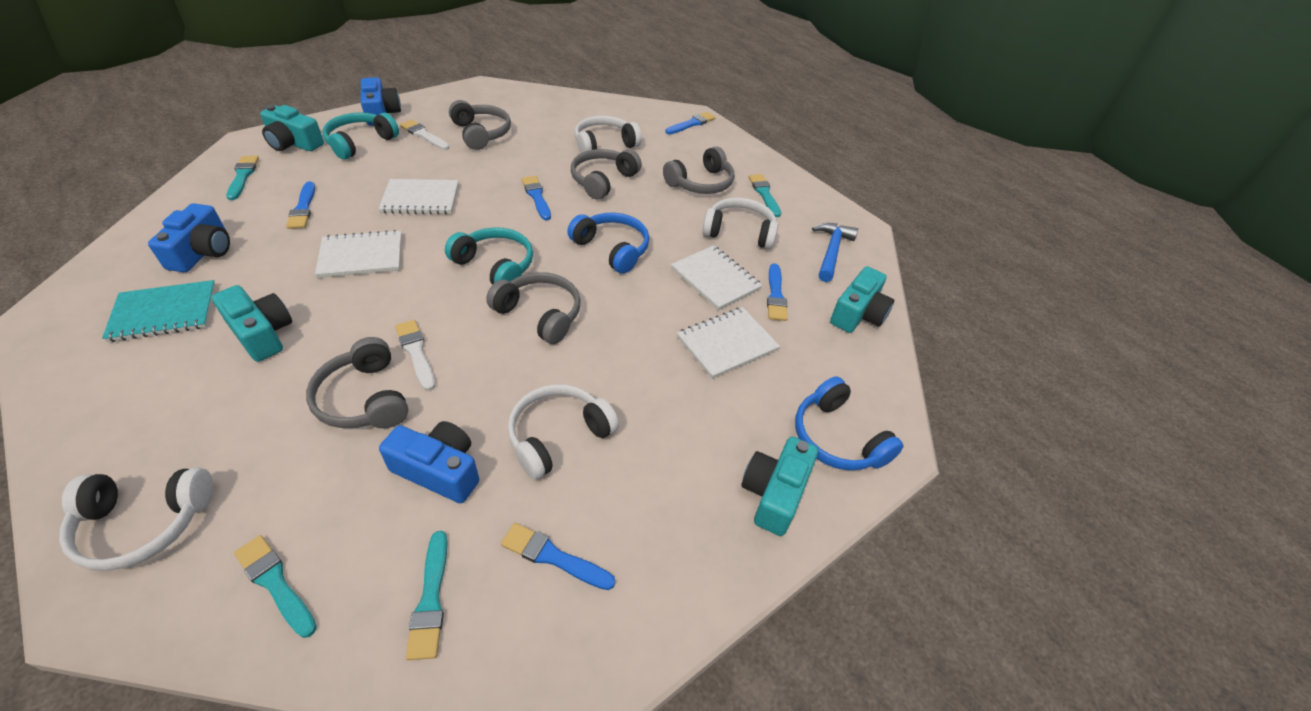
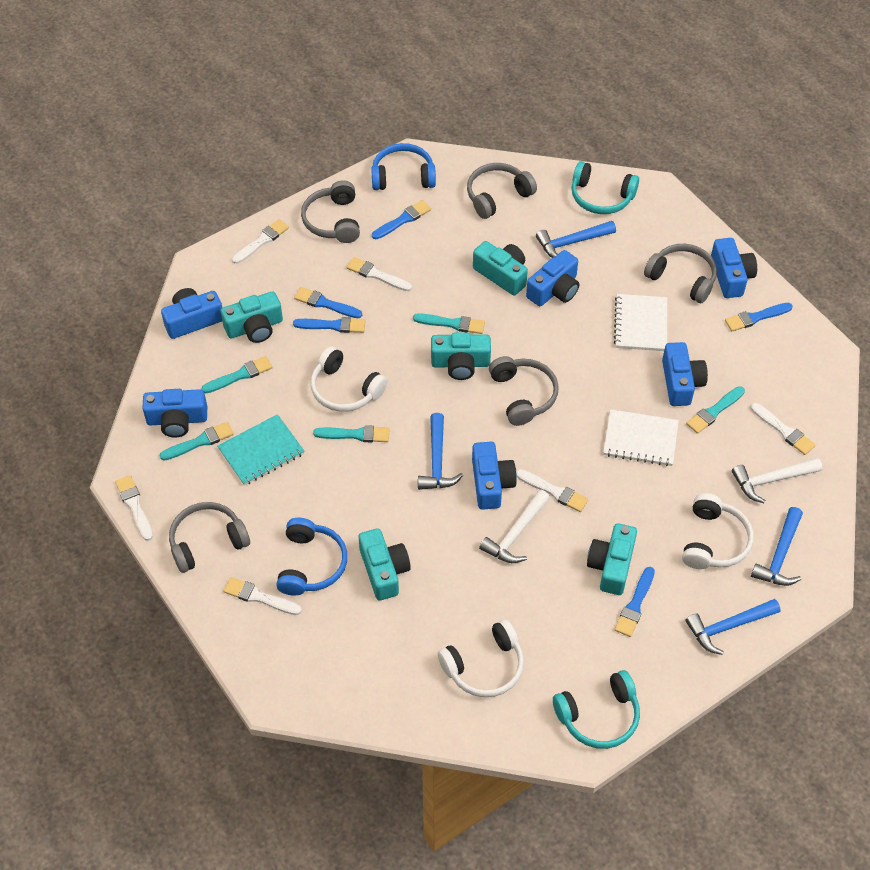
blue camera: [148,203,230,272] [361,77,401,126] [379,421,479,503] = 3 -> [142,389,207,437] [161,288,222,339] [472,442,517,510] [526,250,579,306] [662,342,708,406] [711,238,757,298] = 6
blue hammer: [812,223,858,282] = 1 -> [418,413,463,490] [536,221,616,258] [685,599,780,655] [751,507,803,586] = 4
turquoise brush: [226,156,259,200] [234,535,317,638] [406,531,448,660] [749,174,781,217] = 4 -> [159,422,234,461] [201,356,273,393] [313,425,390,442] [413,313,485,334] [686,386,745,434] = 5
turquoise camera: [212,285,292,362] [260,105,324,151] [741,436,818,536] [830,266,894,333] = 4 -> [221,291,283,343] [359,528,411,600] [431,332,491,380] [473,241,528,295] [587,523,637,595] = 5
white brush: [395,320,435,391] [400,120,450,150] = 2 -> [115,475,153,541] [224,577,302,615] [232,219,289,264] [346,257,412,291] [516,469,588,512] [751,403,816,455] = 6
white hammer: none = 0 -> [479,490,550,563] [732,458,822,503] = 2
white headphones: [59,468,214,571] [508,384,619,480] [575,116,642,154] [702,198,778,249] = 4 -> [311,346,387,412] [438,619,524,697] [682,493,754,569] = 3
white notebook: [315,230,402,278] [379,179,459,214] [671,245,763,310] [677,307,780,379] = 4 -> [603,409,679,466] [614,294,667,351] = 2

